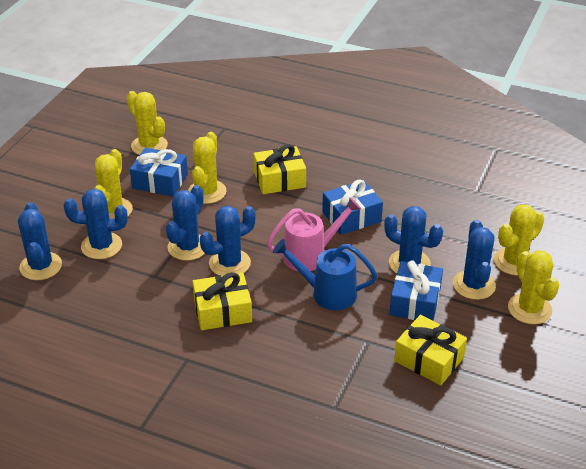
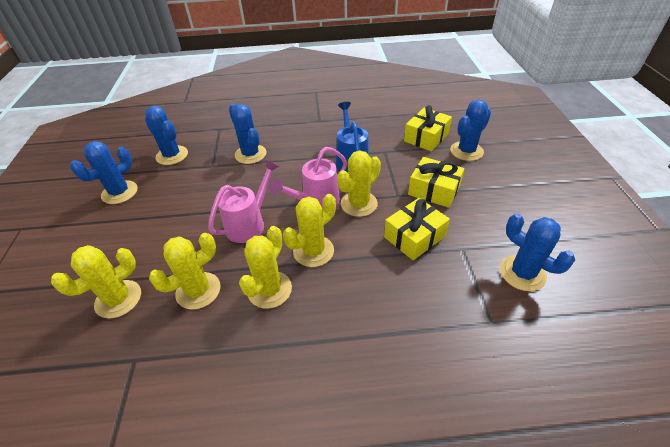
blue cactus: [18,202,62,280] [64,189,128,259] [166,185,205,261] [200,206,256,276] [384,206,443,274] [453,220,496,300] = 6 -> [70,141,138,204] [145,106,188,165] [229,104,267,164] [450,100,491,161] [500,213,575,291] = 5
blue gift: [130,147,188,197] [322,179,383,235] [389,260,443,321] = 3 -> none = 0
pink watering can: [267,197,361,272] = 1 -> [208,160,280,243] [270,147,347,209] = 2

